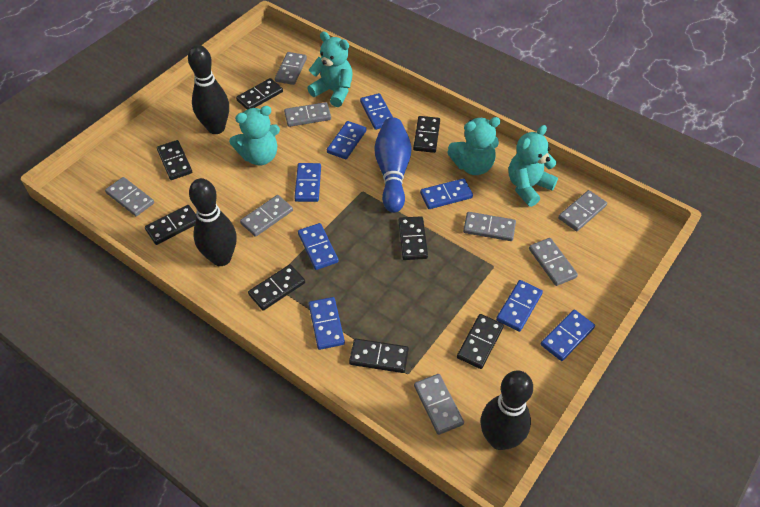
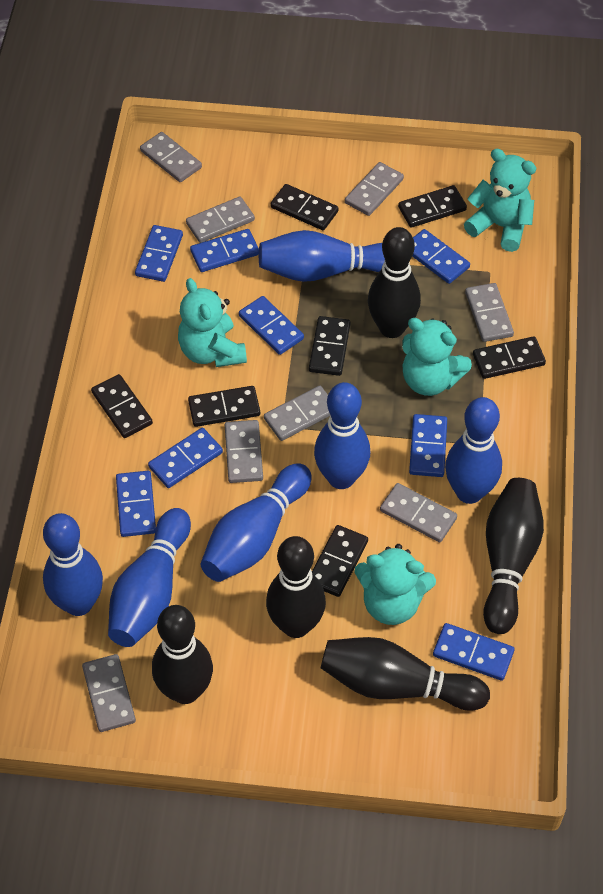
black bowling pin: [188,45,229,134] [189,178,236,266] [481,370,533,450] = 3 -> [152,605,213,704] [266,536,326,638] [321,637,490,711] [368,227,421,338] [483,478,544,634] = 5
black domino: [145,205,197,245] [157,140,192,180] [236,78,283,110] [248,264,305,311] [349,339,409,373] [398,216,428,260] [413,116,440,153] [457,314,504,369] = 8 -> [91,374,153,438] [188,386,260,427] [270,184,339,230] [309,316,350,376] [312,525,368,597] [398,185,467,228] [473,336,546,379] = 7
blue bowling pin: [374,117,412,213] = 1 -> [43,513,103,616] [108,508,191,647] [201,463,312,582] [259,230,385,282] [314,382,370,489] [445,397,502,504] = 6

